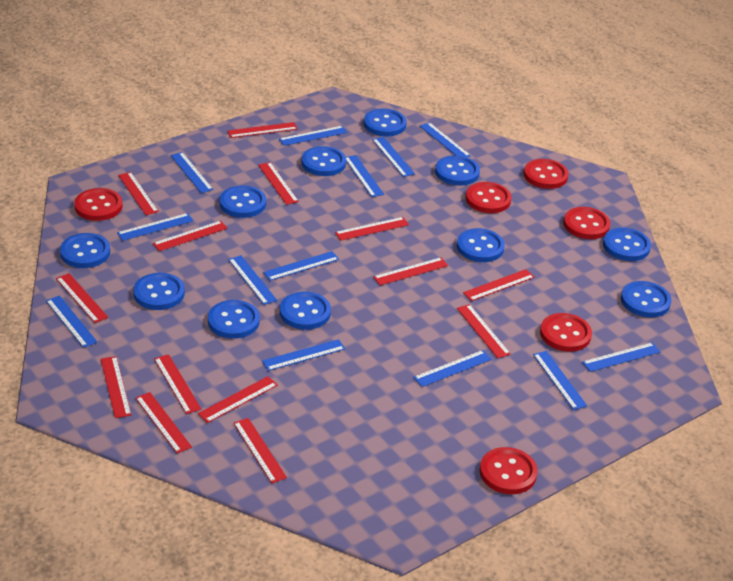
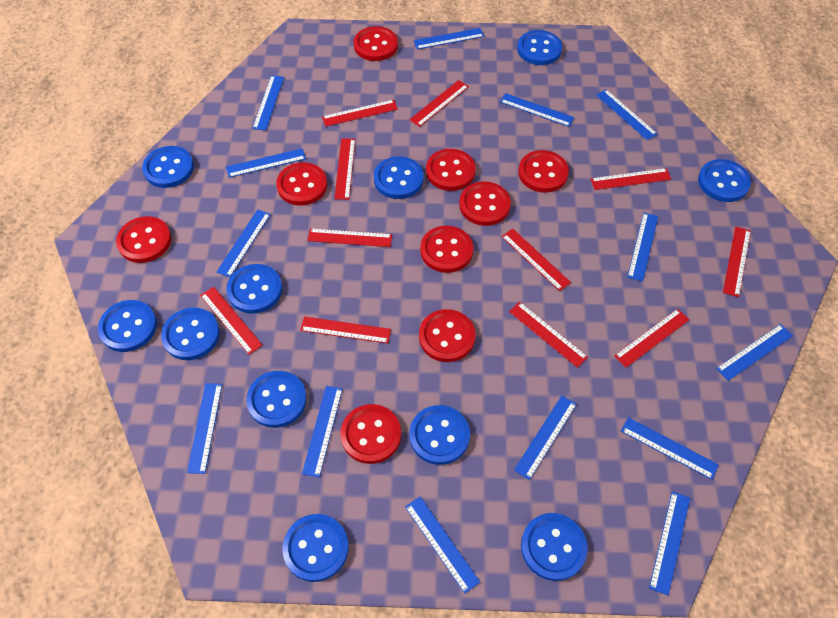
blue ruler: [46,295,97,348] [117,213,194,241] [170,152,213,193] [228,255,277,305] [262,339,345,371] [263,251,339,281] [279,126,347,146] [346,155,384,197] [372,137,415,177] [413,350,492,387] [420,122,471,157] [533,351,587,410] [582,343,660,372] = 13 -> [187,383,222,474] [216,209,271,277] [226,148,306,178] [252,75,284,131] [302,386,343,477] [405,497,480,594] [414,28,484,50] [500,93,574,127] [514,395,577,480] [596,89,657,140] [621,417,719,480] [627,212,658,282] [649,491,690,596] [716,324,793,381] = 14
red button: [74,188,123,221] [465,182,512,213] [480,447,538,494] [524,159,569,189] [540,313,592,352] [563,207,611,239] = 6 -> [116,216,171,263] [276,162,327,206] [340,404,401,464] [354,26,398,61] [419,309,475,362] [420,226,473,273] [426,149,476,191] [459,181,511,226] [518,150,569,193] = 9
red ruler: [56,273,108,323] [101,356,131,418] [118,172,159,215] [136,392,192,453] [153,221,228,251] [154,354,201,414] [198,376,278,423] [228,122,298,138] [233,418,287,483] [258,162,299,205] [335,217,409,241] [373,257,448,285] [457,304,511,358] [463,269,535,301] = 14 -> [200,287,263,355] [300,317,391,344] [308,228,392,247] [322,100,398,127] [334,138,356,200] [409,80,469,127] [501,229,571,291] [509,302,588,368] [591,168,671,190] [614,309,689,368] [723,227,751,297] = 11

